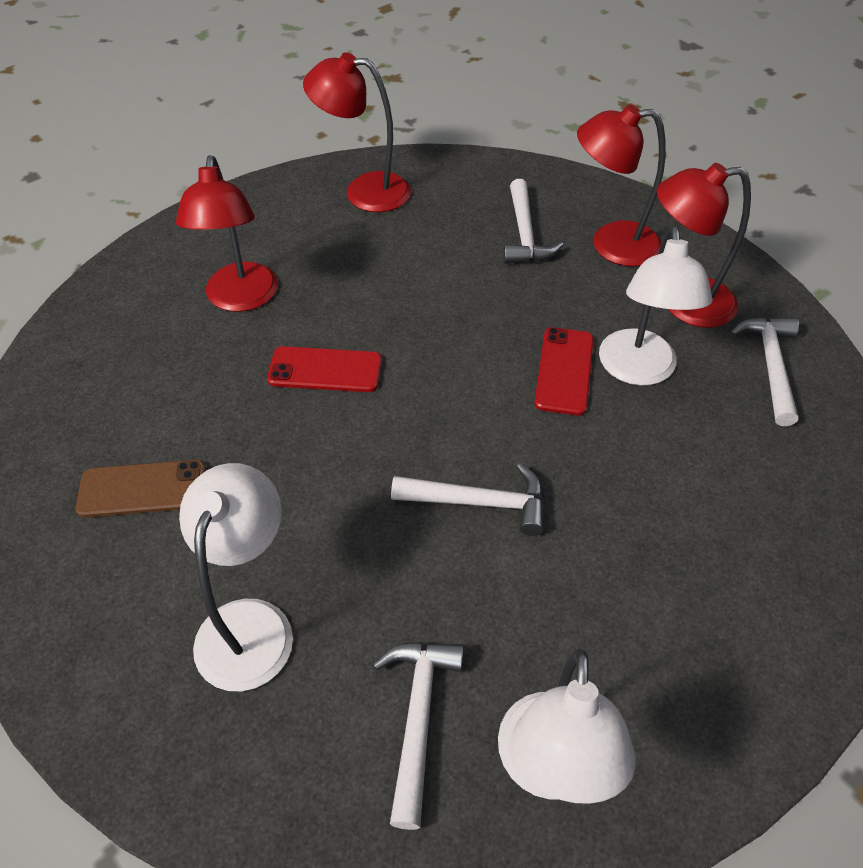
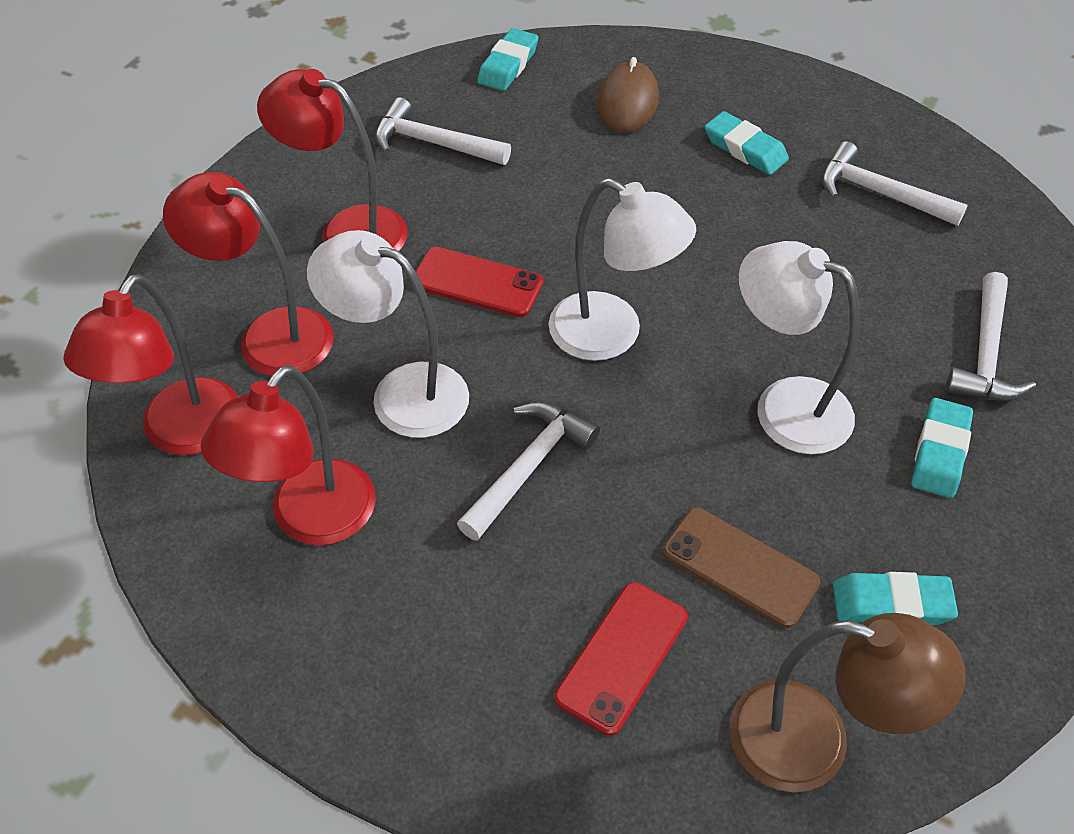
brown lamp: none = 0 -> [729,613,966,792] = 1
brown mouse: none = 0 -> [597,57,659,133] = 1
turquoise eraser: none = 0 -> [477,28,538,91] [705,111,789,175] [833,572,958,625] [911,398,973,498] = 4

